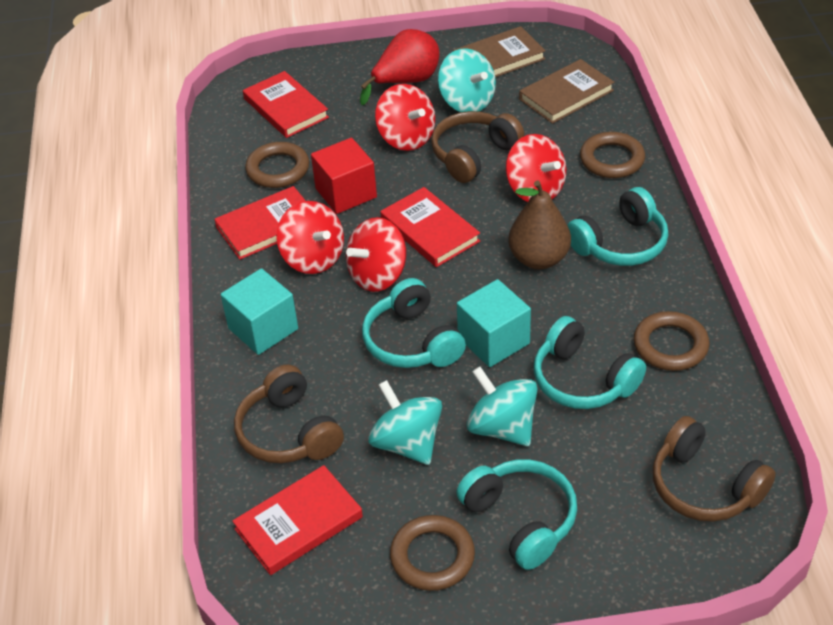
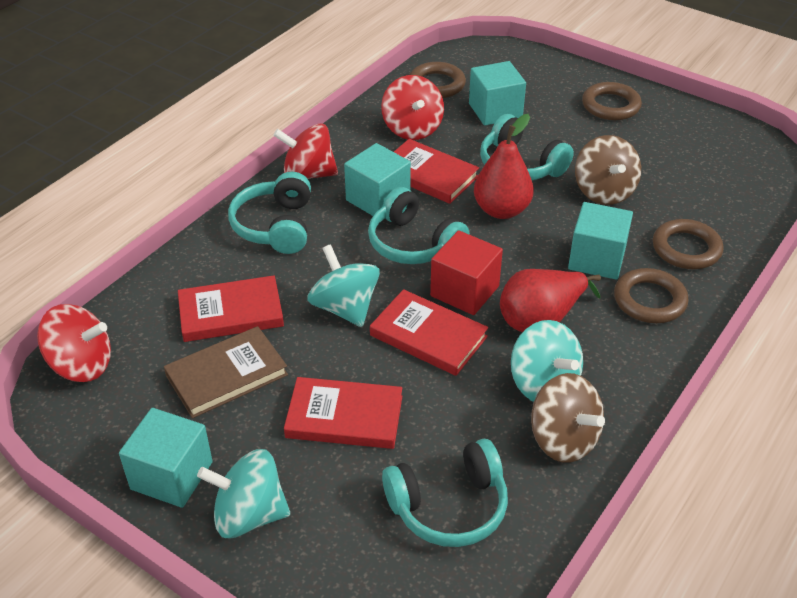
brown book: [453,26,546,77] [519,59,614,124] = 2 -> [164,326,288,418] = 1
brown headphones: [234,364,344,463] [431,111,524,183] [653,416,776,522] = 3 -> none = 0
brown pear: [508,180,571,269] = 1 -> none = 0
brown spinning top: none = 0 -> [531,373,605,463] [575,135,641,205] = 2
red pear: [360,29,439,105] = 1 -> [474,114,534,219] [500,269,601,332] = 2
red spinning top: [276,201,344,274] [346,217,406,292] [375,84,435,151] [506,134,566,202] = 4 -> [37,304,111,382] [273,123,338,179] [381,75,444,140] = 3
turquoise cube: [221,268,298,355] [457,279,531,367] = 2 -> [119,408,213,508] [344,143,411,216] [469,61,526,126] [568,202,633,280] = 4

